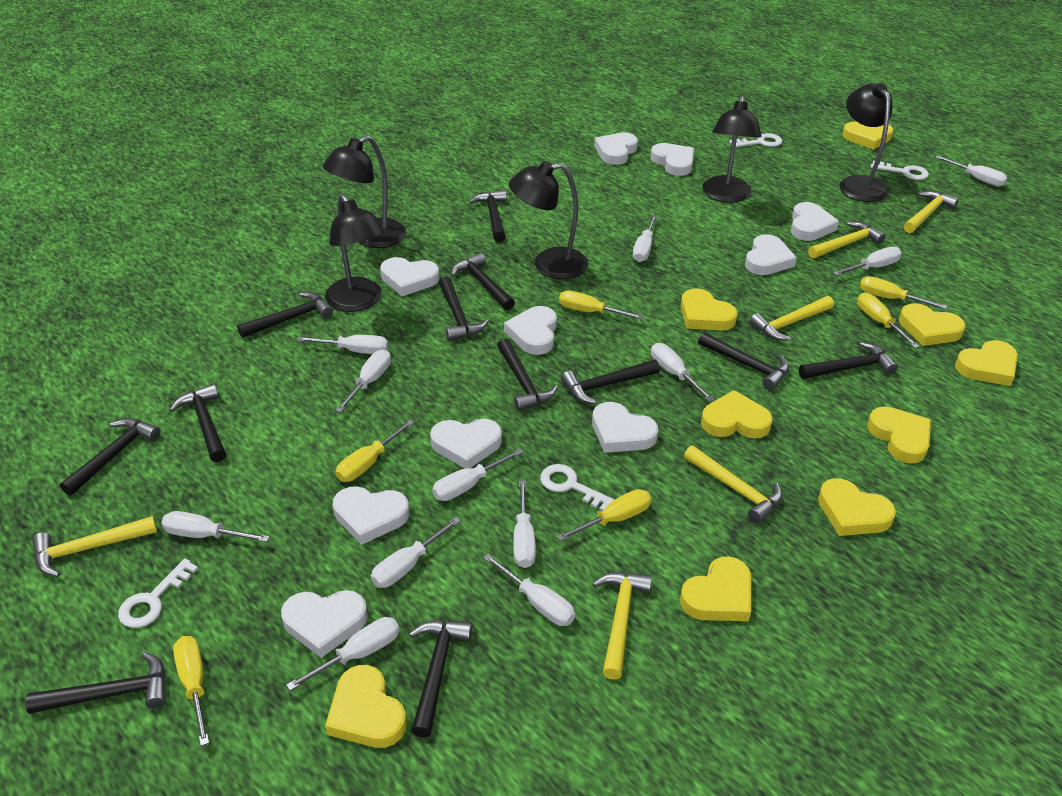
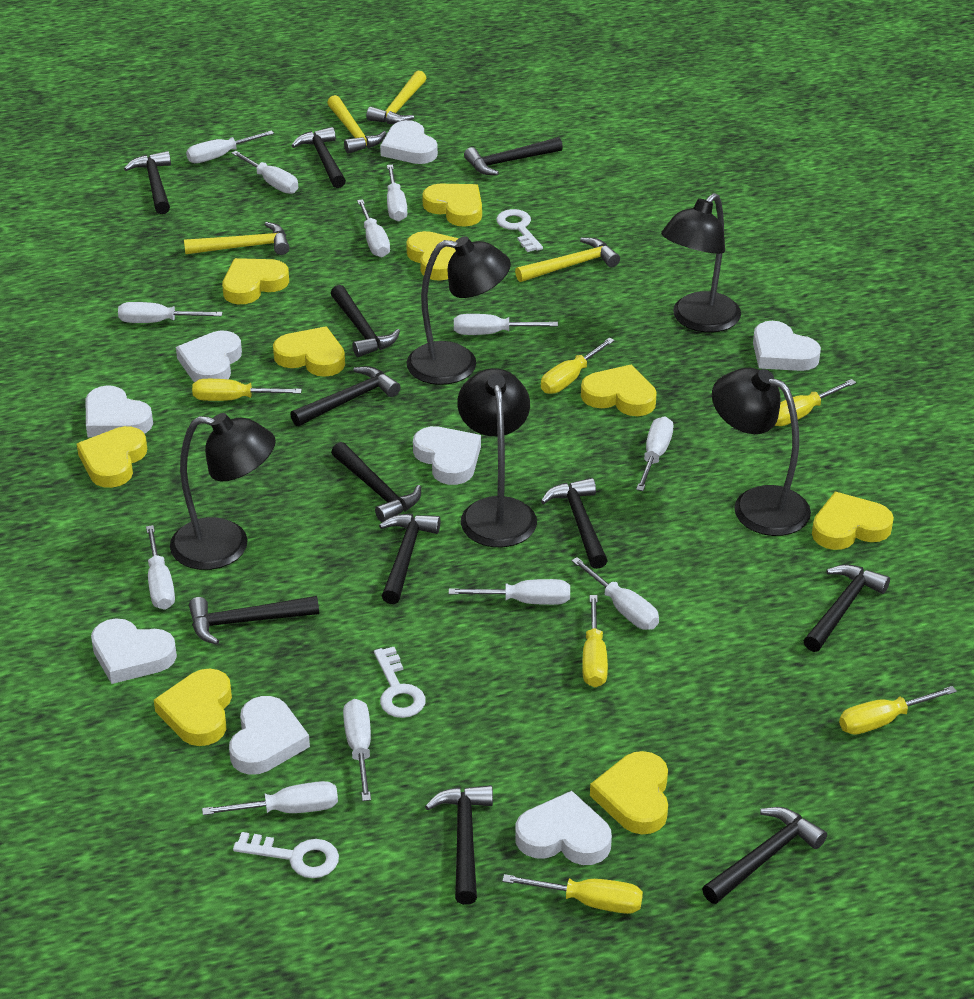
white heart: [281,590,368,658] [333,486,409,545] [380,257,439,296] [430,419,502,468] [504,306,557,355] [592,402,658,453] [594,132,638,165] [650,143,694,176] [745,234,797,275] [791,202,839,241] = 10 -> [86,385,153,437] [91,618,177,684] [176,331,242,382] [229,696,310,775] [380,120,438,164] [413,426,481,485] [515,791,612,865] [753,321,821,371] = 8
white key: [118,558,198,628] [540,464,614,511] [729,133,782,147] [871,161,929,180] = 4 -> [233,832,339,878] [374,647,426,718] [496,209,543,252] = 3
yellow hammer: [32,516,157,577] [592,572,652,680] [684,445,783,523] [749,296,834,341] [808,221,886,258] [904,191,959,233] = 6 -> [184,222,289,255] [327,95,386,154] [366,71,426,124] [515,237,620,282] = 4

